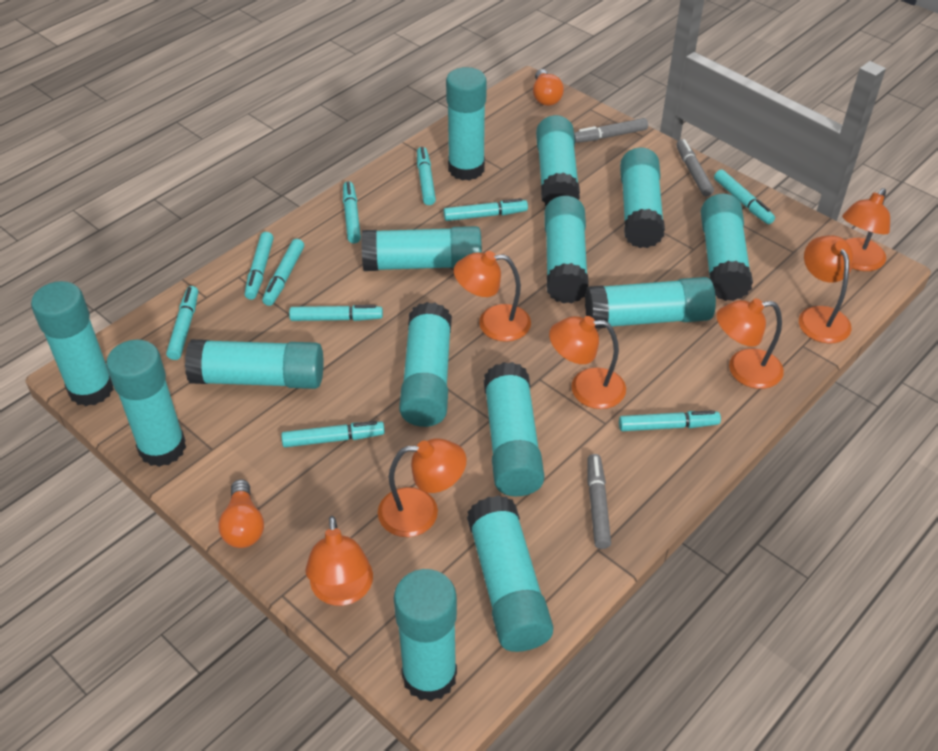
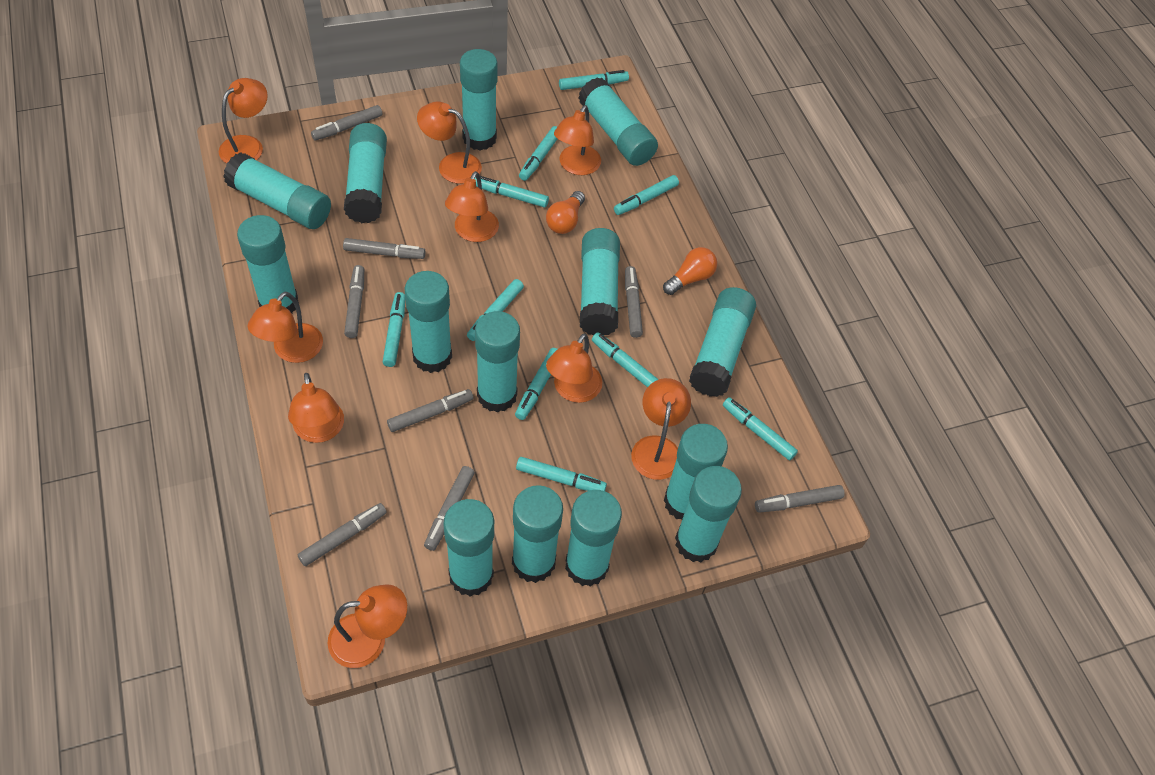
grey marker: [574,118,648,143] [587,454,611,549] [676,139,714,196] = 3 -> [298,503,387,566] [311,105,383,140] [343,238,425,259] [344,265,364,338] [387,389,473,432] [424,466,475,551] [625,266,643,338] [755,485,845,513] = 8
orange lamp: [305,516,373,606] [378,438,467,537] [454,251,531,342] [549,316,626,409] [716,298,784,389] [799,235,853,344] [842,188,890,271] = 7 -> [219,78,268,163] [248,292,323,363] [288,373,344,443] [327,584,407,668] [417,102,482,184] [445,171,499,242] [546,333,602,403] [554,105,601,175] [631,378,691,480] = 9

